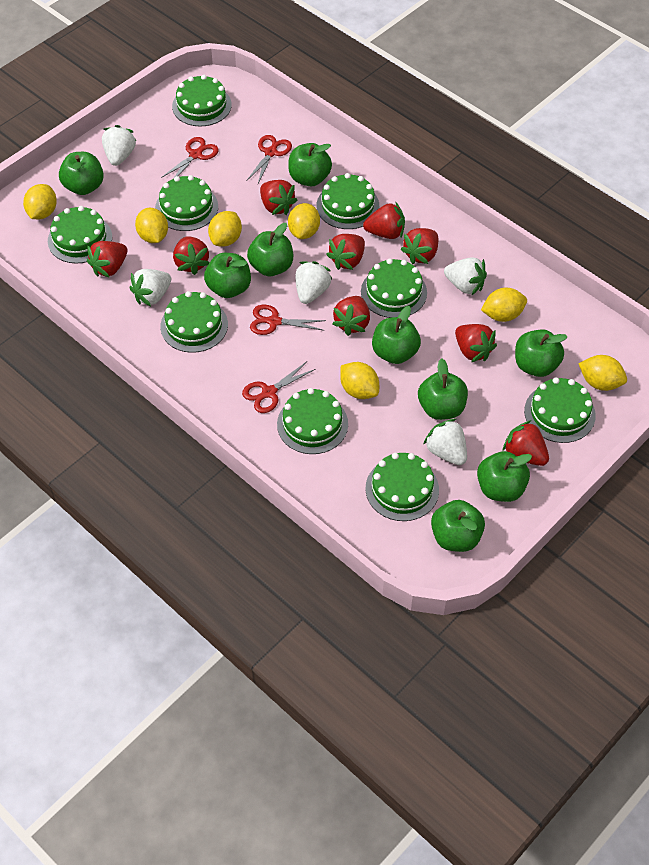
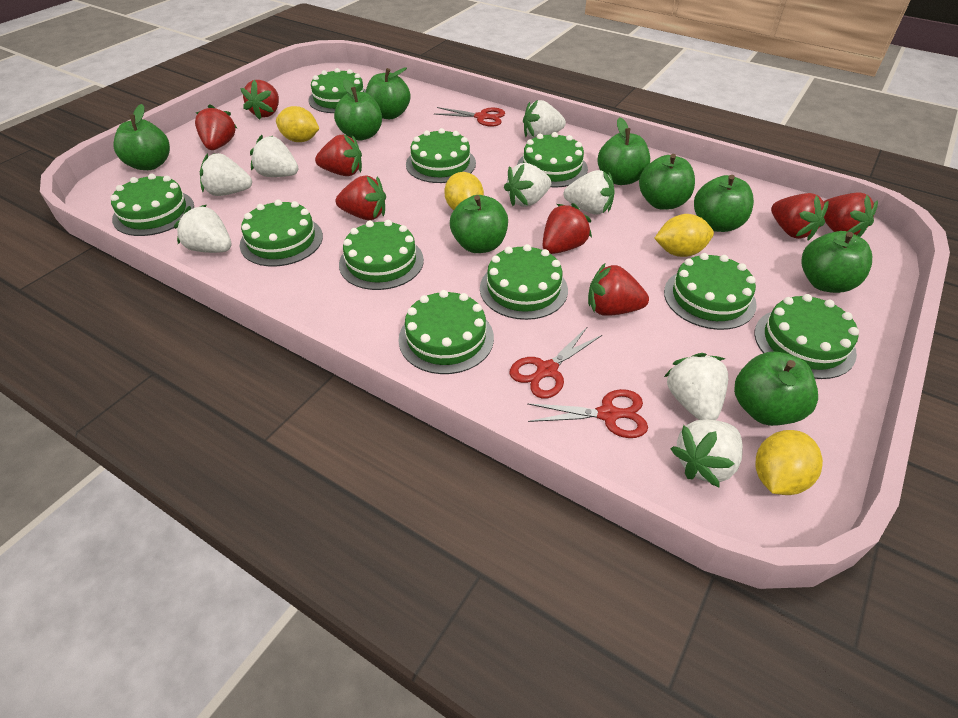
green cake: [48,206,112,264] [155,175,218,231] [160,291,228,353] [172,75,232,127] [277,388,348,454] [316,173,379,229] [361,258,427,318] [365,453,439,521] [524,377,596,443] = 9 -> [110,174,194,236] [240,199,323,266] [308,68,366,113] [339,220,424,290] [399,290,494,374] [406,128,476,183] [480,244,568,320] [517,132,588,187] [664,253,757,330] [754,294,859,379] = 10
red scissors: [161,137,219,179] [242,361,315,413] [246,135,292,183] [250,305,326,335] = 4 -> [434,107,505,127] [510,327,602,399] [527,389,648,438] = 3
red strawberry: [87,241,127,278] [173,236,209,275] [260,180,297,215] [326,234,365,270] [332,296,370,336] [363,202,405,239] [401,228,438,264] [455,324,497,362] [503,420,549,466] = 9 -> [195,104,237,150] [241,80,279,120] [315,135,362,176] [335,175,386,220] [543,203,592,254] [588,263,649,316] [771,193,828,241] [823,192,878,237] = 8
white strawberry: [102,125,136,166] [130,269,171,306] [295,261,332,304] [423,419,467,465] [444,257,487,295] = 5 -> [174,205,231,253] [200,153,252,196] [250,135,298,177] [504,163,551,207] [523,100,566,139] [564,170,615,215] [664,353,728,420] [671,419,742,487] = 8
yellow lemon: [23,184,57,220] [135,208,168,243] [208,211,242,247] [288,203,320,239] [340,362,379,399] [481,288,527,322] [578,355,627,391] = 7 -> [276,106,319,142] [444,172,484,210] [654,214,714,257] [756,430,823,495] = 4

